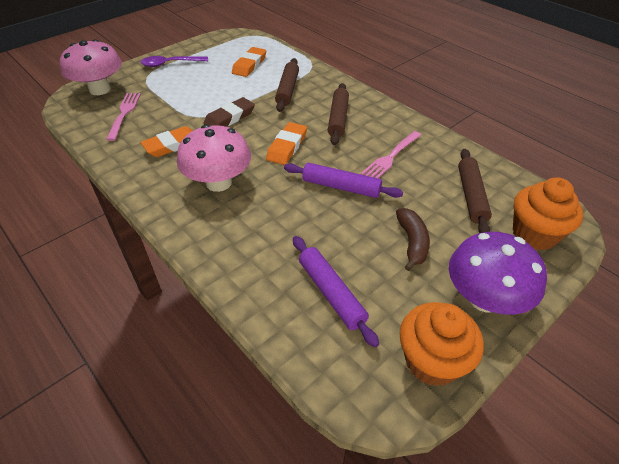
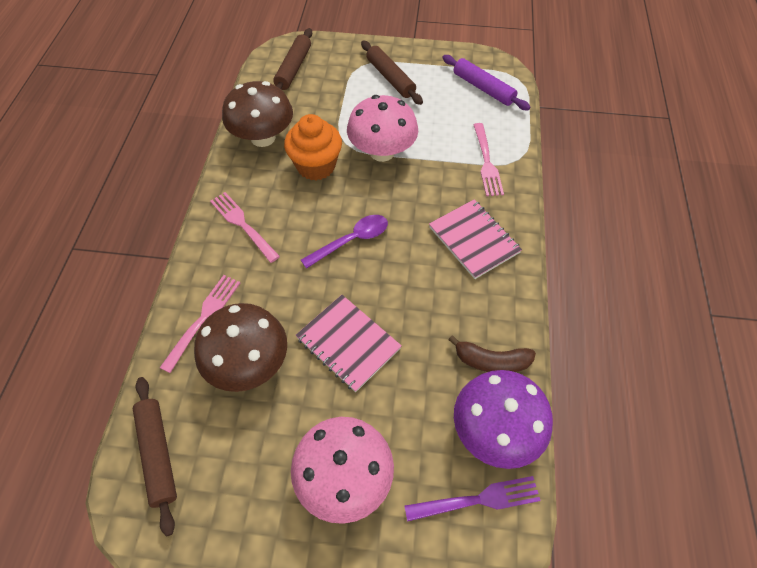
brown eraser: [203,97,255,127] = 1 -> none = 0
brown mushroom: none = 0 -> [194,303,287,392] [222,81,293,147] = 2
orange cupcake: [400,302,484,387] [513,177,583,250] = 2 -> [284,114,342,180] = 1
orange eraser: [140,126,193,157] [232,47,266,77] [266,122,307,165] = 3 -> none = 0
pink fork: [106,93,141,141] [360,131,421,178] = 2 -> [160,275,240,373] [210,192,280,263] [473,123,504,196] = 3
pink notebook: none = 0 -> [296,295,402,392] [429,199,522,279] = 2
purple fork: none = 0 -> [404,476,541,522] = 1
purple rolling pin: [284,163,403,198] [293,236,379,347] = 2 -> [442,55,530,110] = 1

